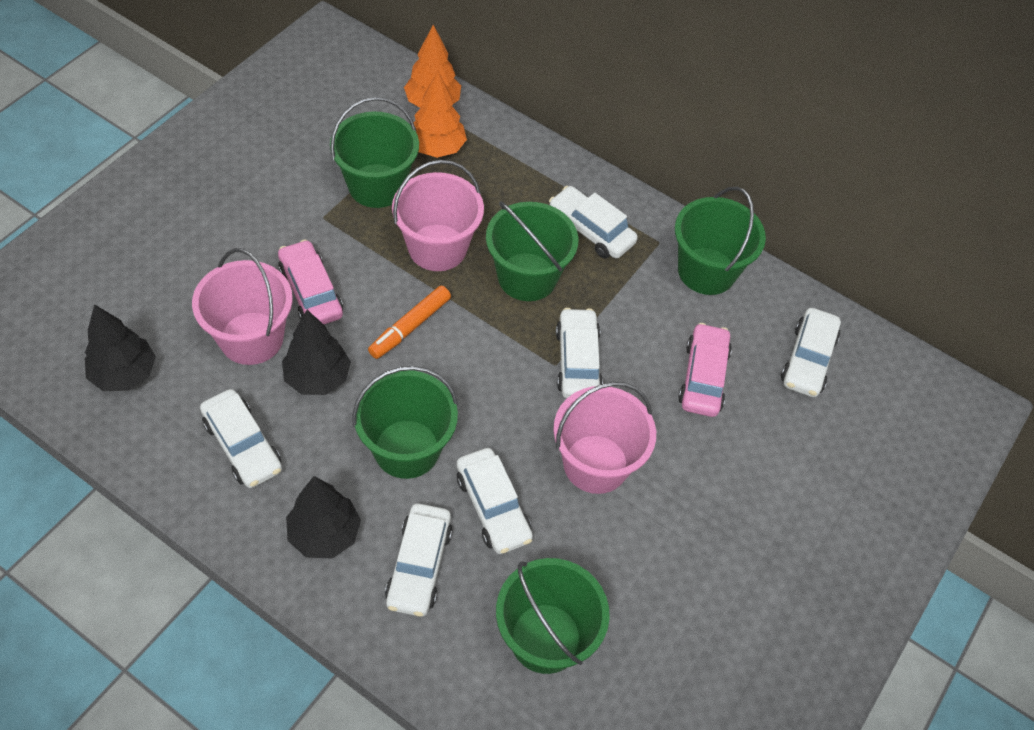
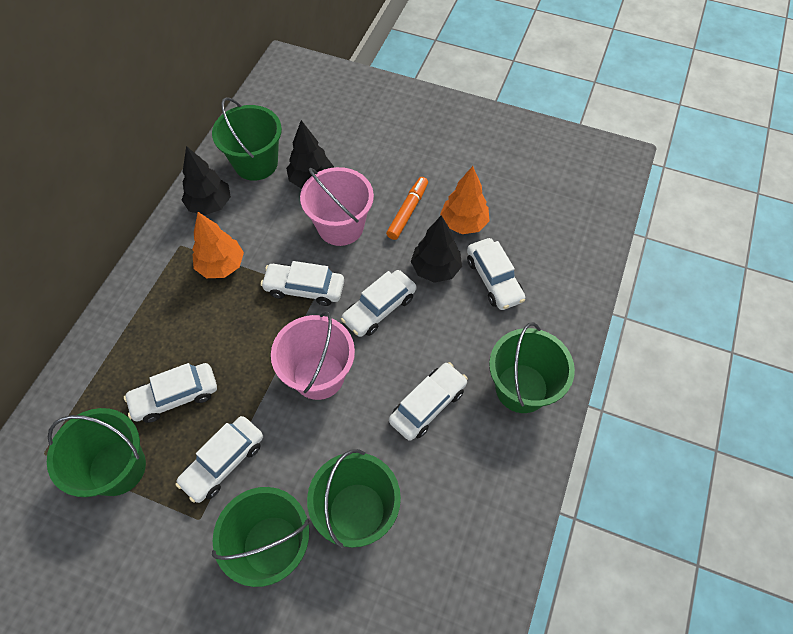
pink bucket: [192,248,293,365] [392,160,484,271] [553,382,656,494] = 3 -> [271,311,355,400] [300,167,374,246] = 2
pink car: [278,239,343,324] [678,323,732,417] = 2 -> none = 0

